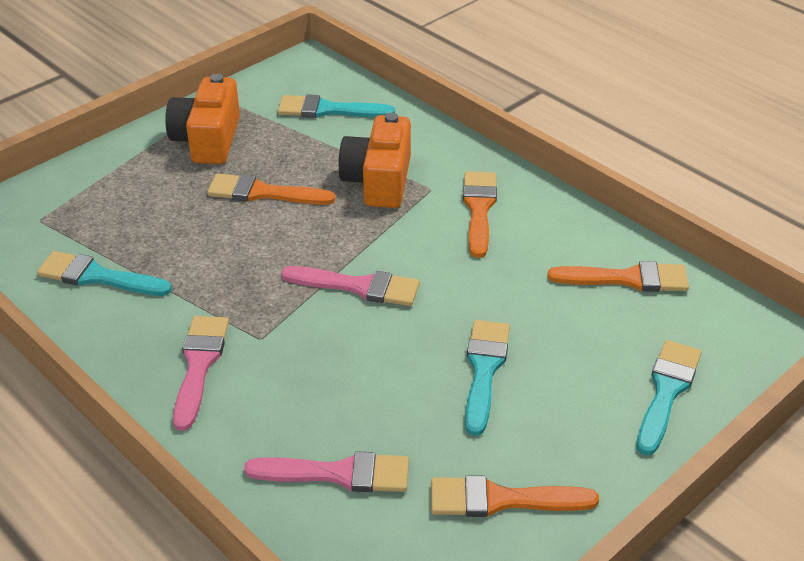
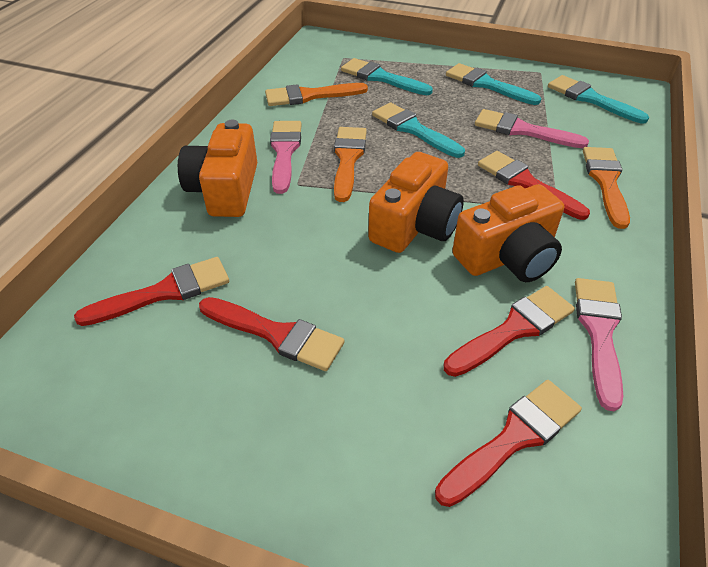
orange brush: [207,174,335,205] [431,475,599,517] [463,171,497,258] [548,261,689,292] = 4 -> [265,83,368,106] [334,127,367,202] [583,147,630,229] = 3
orange camera: [165,74,240,164] [338,113,411,208] = 2 -> [178,120,257,217] [368,152,464,253] [452,184,564,282] = 3
red brush: none = 0 -> [74,257,229,326] [199,297,344,371] [435,380,582,507] [444,286,575,377] [478,151,590,220] = 5

